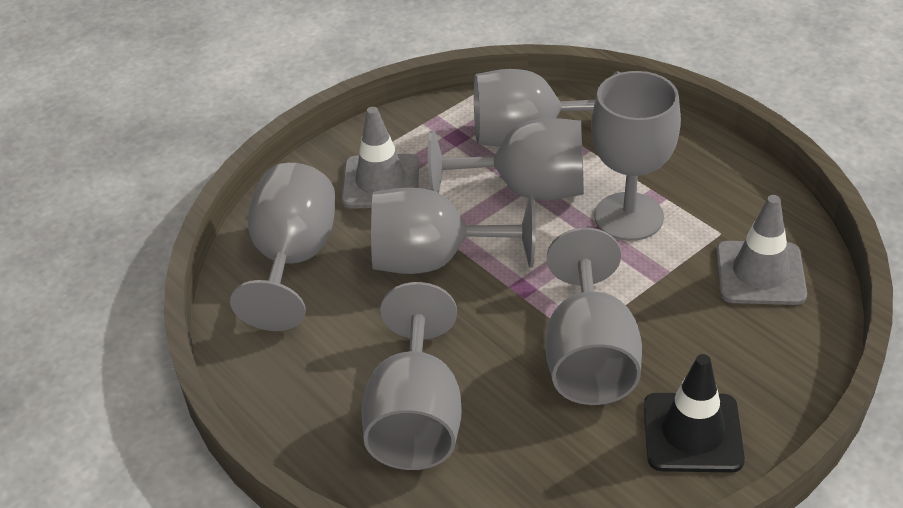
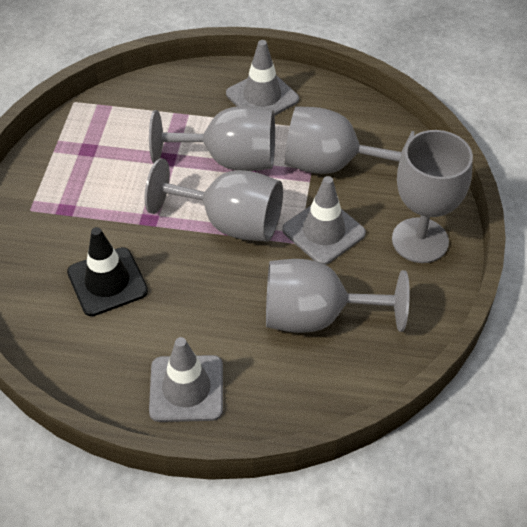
grey goblet: [230,163,335,331] [362,282,462,470] [371,187,536,274] [428,118,584,200] [474,69,620,147] [545,228,642,405] [591,71,681,241] = 7 -> [144,158,283,242] [149,106,275,171] [266,259,410,333] [284,106,414,174] [392,130,473,263] = 5
grey traffic cone: [341,107,419,209] [716,195,807,305] = 2 -> [149,337,223,422] [226,40,299,116] [282,176,366,265] = 3

